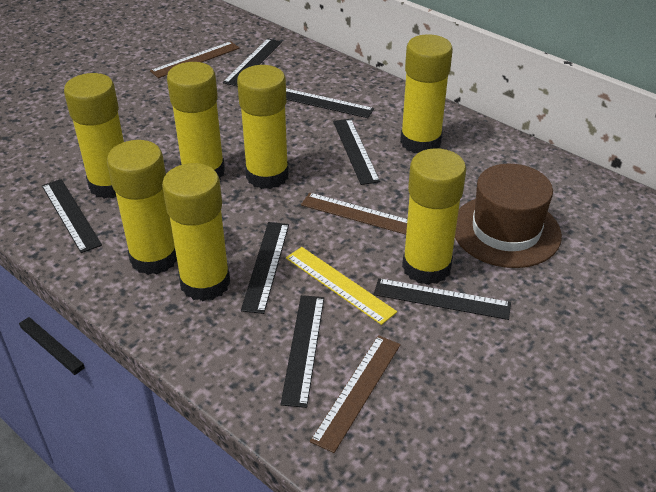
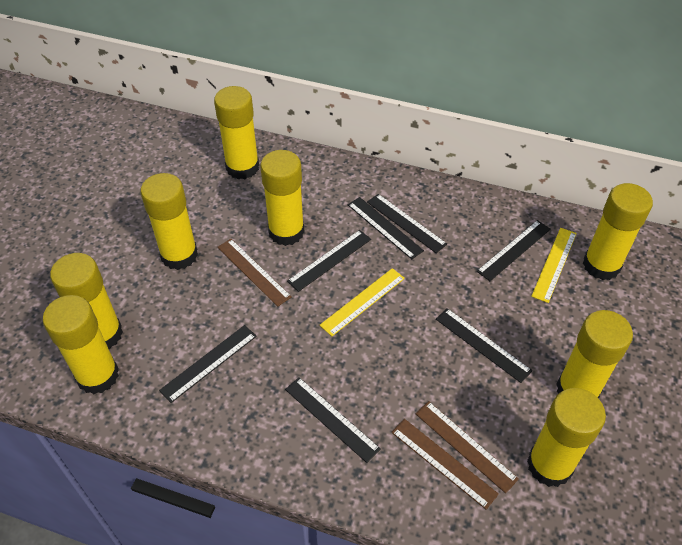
brown hat: [455,164,562,268] = 1 -> none = 0
yellow glue stick: [64,73,124,199] [107,140,177,275] [162,163,230,301] [167,62,225,179] [237,65,289,189] [400,34,453,153] [402,148,466,285] = 7 -> [43,295,119,394] [50,253,123,349] [140,173,198,270] [214,86,259,179] [260,150,304,246] [527,388,606,487] [556,310,633,399] [583,183,653,280] = 8
yellow ruler: [286,247,397,325] = 1 -> [320,268,405,336] [531,228,577,303] = 2

